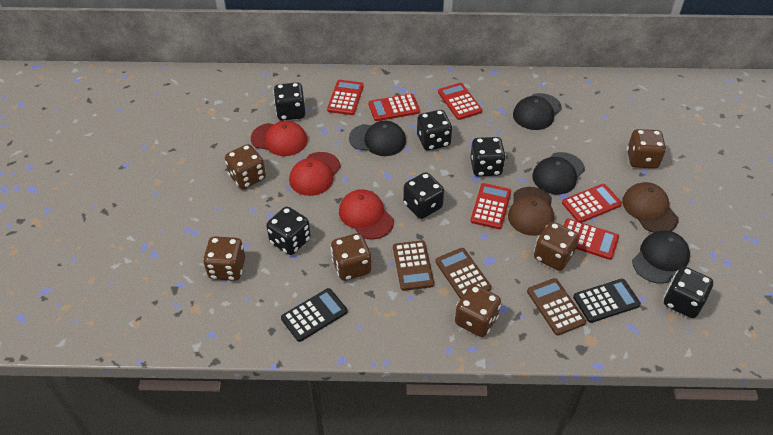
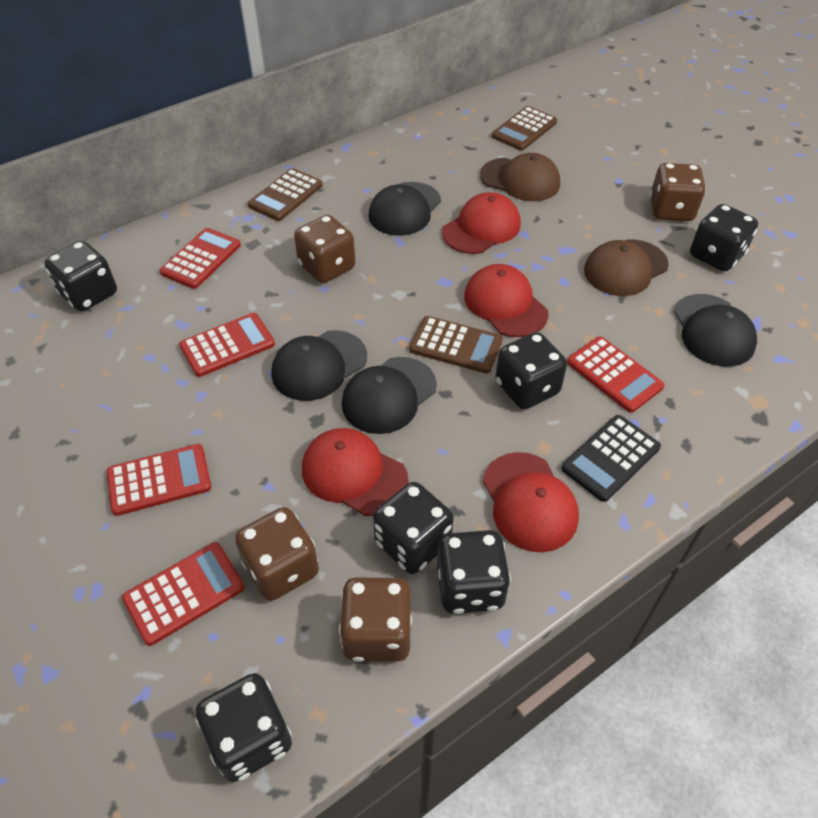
black calculator: [281,288,348,342] [573,279,641,323] = 2 -> [561,415,661,502] = 1
brown dice: [203,236,245,281] [225,144,266,189] [331,233,371,281] [455,285,501,337] [534,222,579,271] [627,129,666,168] = 6 -> [235,507,319,601] [294,215,355,283] [339,577,412,662] [650,163,706,221] = 4
red calculator: [327,80,364,115] [368,94,420,121] [438,83,482,120] [470,183,511,229] [562,184,622,223] [564,219,619,260] = 6 -> [107,444,211,516] [122,542,245,646] [159,228,241,289] [179,313,275,377] [567,336,665,413] = 5
red cap: [251,121,307,156] [289,152,341,196] [339,189,394,240] = 3 -> [302,428,409,516] [442,192,521,254] [464,264,548,337] [483,452,579,552] = 4

